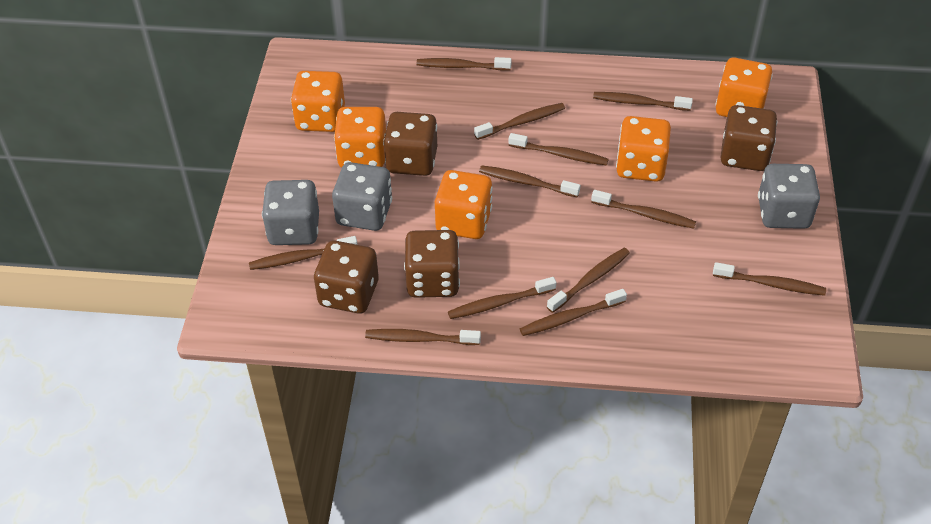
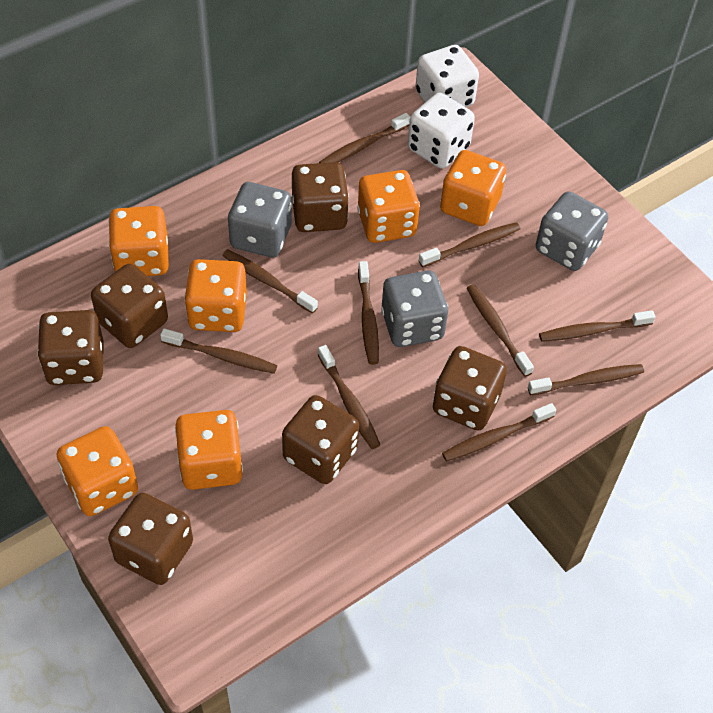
brown dice: [314,240,379,314] [383,112,437,176] [404,230,460,298] [721,105,777,171] = 4 -> [37,310,104,385] [91,264,168,348] [108,493,193,585] [282,395,359,484] [292,162,349,232] [433,346,507,430] = 6
brown toothbrush: [249,236,358,270] [365,329,481,345] [417,57,512,71] [448,277,556,319] [474,103,565,140] [479,165,580,197] [509,133,609,166] [520,289,627,336] [547,248,630,313] [591,190,696,229] [593,92,693,111] [713,262,826,296] = 12 -> [160,328,277,374] [222,249,318,314] [318,345,380,449] [319,113,410,163] [358,261,379,365] [419,222,520,267] [442,403,556,462] [467,284,534,377] [528,364,644,395] [539,310,656,342] = 10
orange dice: [291,71,345,132] [334,107,386,168] [435,170,493,239] [616,116,671,182] [715,58,772,117] = 5 -> [57,426,138,516] [109,206,169,276] [175,410,243,490] [184,259,247,332] [357,170,420,243] [440,150,506,226] = 6
white dice: none = 0 -> [408,93,475,169] [415,45,479,107] = 2

